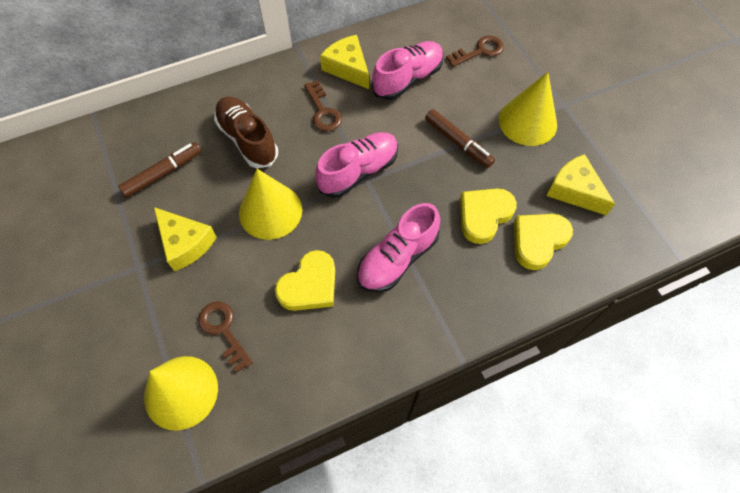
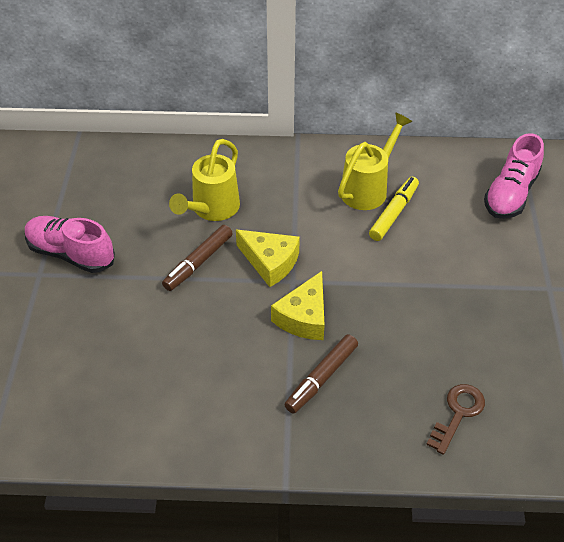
brown key: [198,302,253,372] [304,80,342,132] [446,36,504,67] = 3 -> [426,384,485,455] = 1
brown shoe: [214,97,278,168] = 1 -> none = 0
pink shoe: [315,132,398,198] [357,203,440,293] [372,41,444,100] = 3 -> [25,216,115,273] [484,133,544,219] = 2
yellow cheese: [154,207,217,271] [320,35,369,89] [546,154,615,215] = 3 -> [236,230,300,287] [271,271,325,340] = 2
yellow cone: [144,356,218,431] [239,169,302,240] [499,72,557,146] = 3 -> none = 0
yellow heart: [275,250,335,311] [460,188,517,244] [514,214,573,270] = 3 -> none = 0
yellow marker: none = 0 -> [369,177,419,241] = 1
yellow watering can: none = 0 -> [169,139,240,221] [338,112,412,210] = 2

